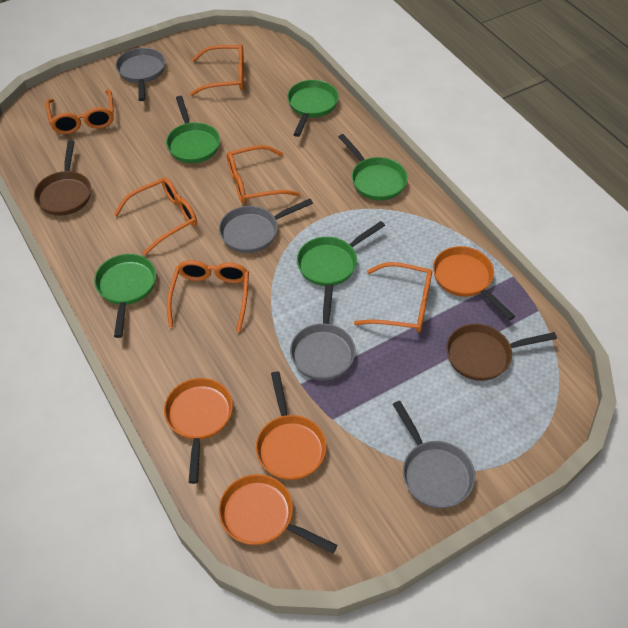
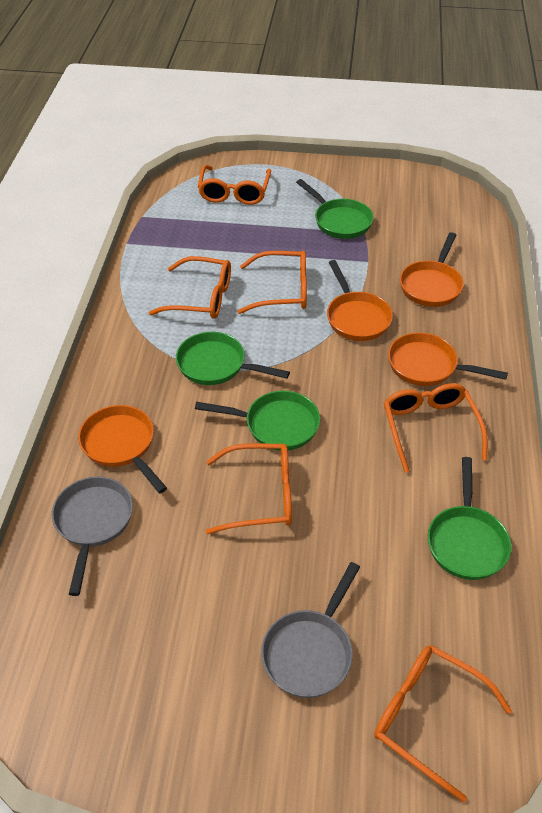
brown pan: [34,140,91,216] [446,324,557,381] = 2 -> none = 0
green pan: [94,254,156,338] [166,96,220,163] [287,80,339,137] [297,221,385,286] [338,134,408,201] = 5 -> [176,332,290,385] [195,391,320,451] [296,179,374,239] [428,457,511,580] = 4
grey pan: [115,48,165,101] [219,199,313,253] [290,284,356,380] [393,401,475,508] = 4 -> [52,476,133,596] [261,562,360,698] = 2

